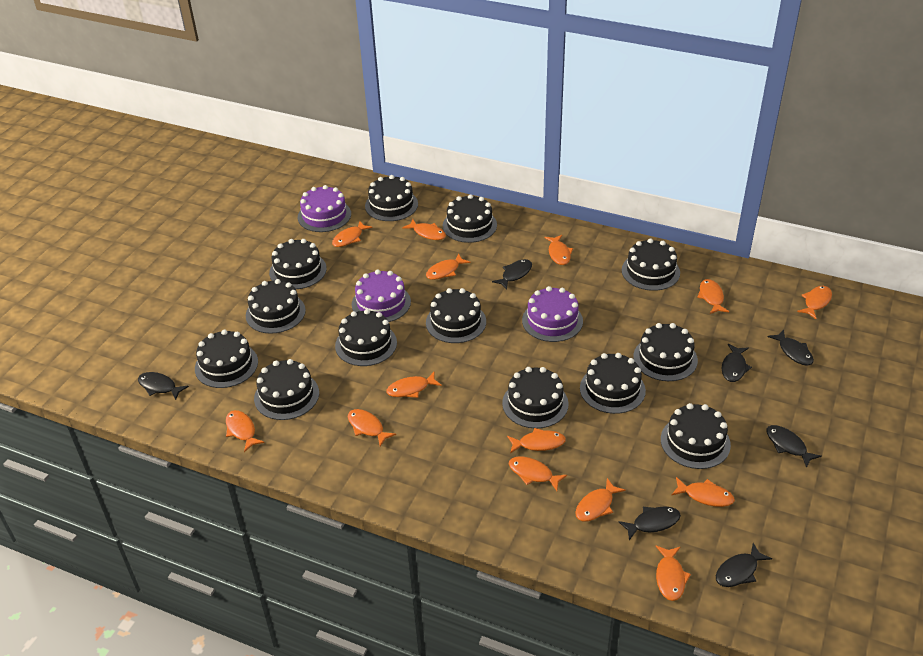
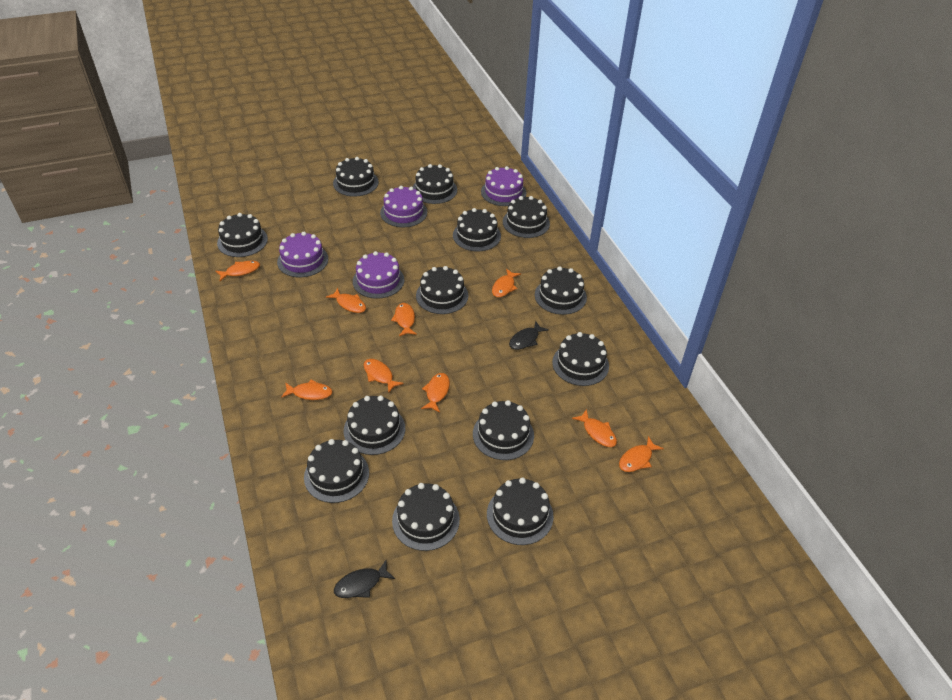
black fish: [138,372,189,400] [492,259,532,290] [618,506,681,540] [716,543,772,587] [722,344,752,382] [766,425,822,468] [767,329,814,366] = 7 -> [334,560,395,598] [509,321,549,350] = 2
orange fish: [226,410,265,452] [332,221,373,247] [348,409,396,446] [386,372,442,398] [402,219,446,240] [426,253,471,280] [507,428,566,453] [509,457,567,491] [544,235,573,265] [575,478,626,521] [656,546,691,601] [671,477,735,507] [697,279,729,314] [797,286,832,319] = 14 -> [215,261,260,281] [281,380,333,400] [326,288,366,313] [364,359,404,393] [391,303,417,336] [421,373,450,413] [492,269,521,297] [572,409,617,447] [619,436,664,472] = 9
purple cake: [298,185,351,232] [352,270,411,322] [522,286,583,342] = 3 -> [277,232,328,277] [353,251,404,299] [380,186,427,227] [481,166,526,206] = 4

